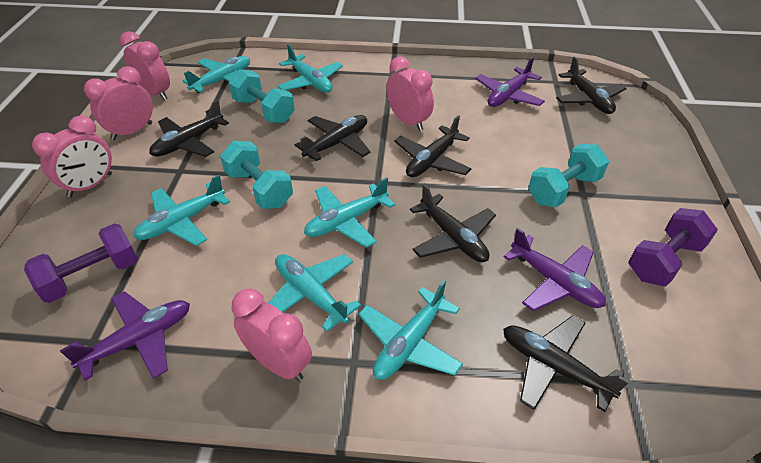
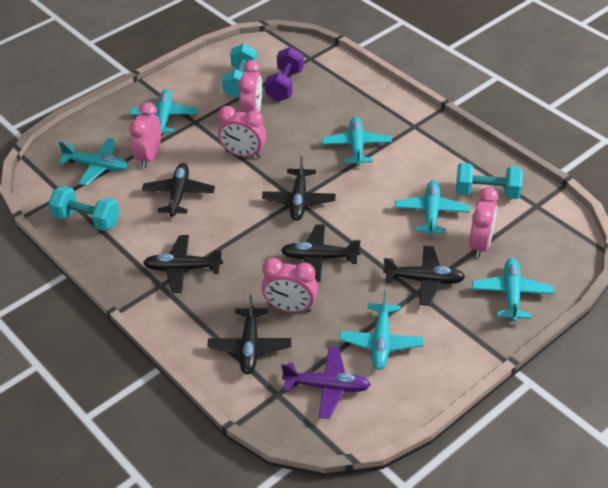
purple dumbbell: [24,223,138,303] [629,208,718,287] = 2 -> [265,47,304,101] = 1
purple plane: [60,291,190,380] [475,57,545,107] [504,228,606,311] = 3 -> [281,347,371,419] = 1

